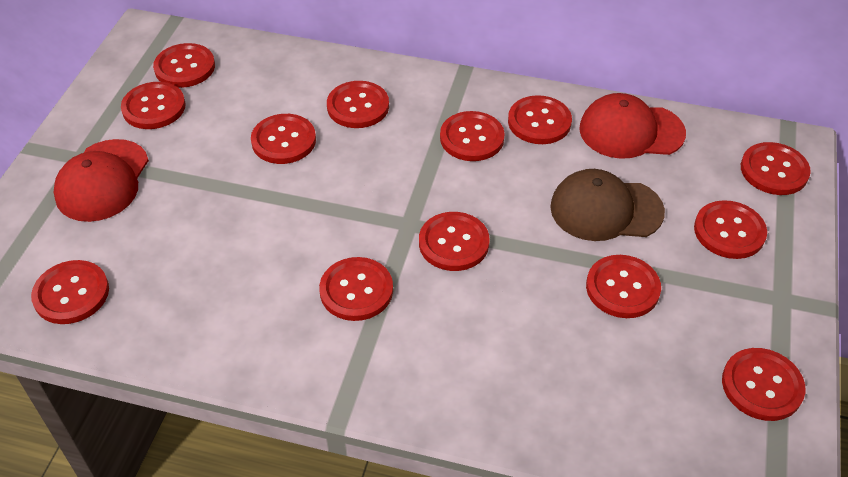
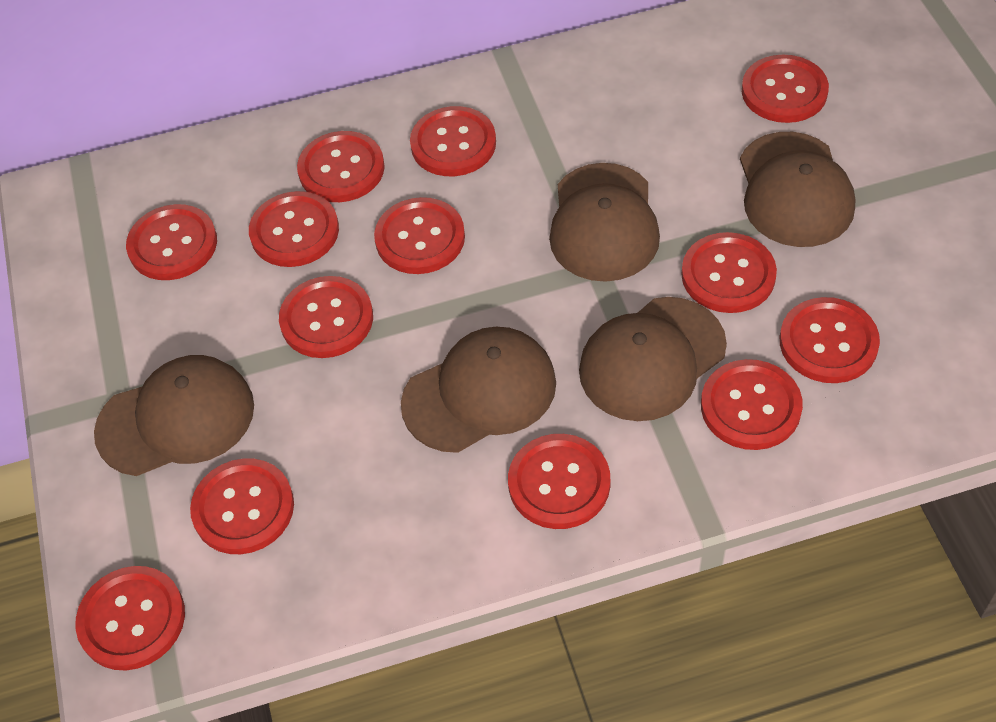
brown cap: [550,169,665,241] = 1 -> [94,355,254,476] [401,327,556,453] [549,163,660,282] [579,297,727,421] [740,132,855,247] = 5
red cap: [54,139,149,222] [579,93,686,159] = 2 -> none = 0

